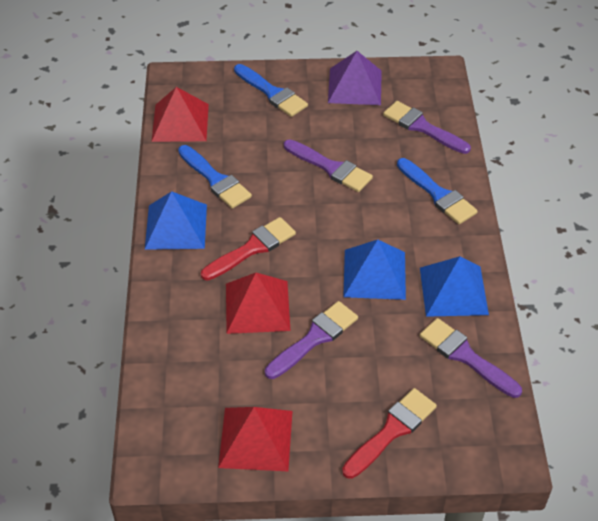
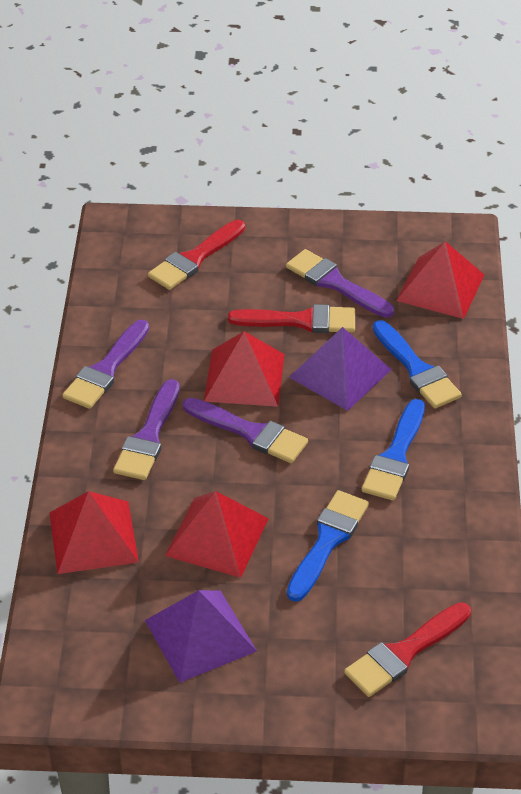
blue pyramid: [145,191,207,250] [343,240,406,300] [420,256,489,317] = 3 -> none = 0
purple pyramid: [328,51,382,105] = 1 -> [145,590,257,683] [289,327,392,411] = 2
red brush: [201,217,296,281] [342,388,437,479] = 2 -> [148,220,245,290] [228,304,355,333] [344,602,471,697] = 3
red pyramid: [152,87,209,142] [218,407,292,471] [226,273,291,334] = 3 -> [49,491,139,574] [165,491,269,578] [204,331,285,407] [396,241,484,319] = 4

